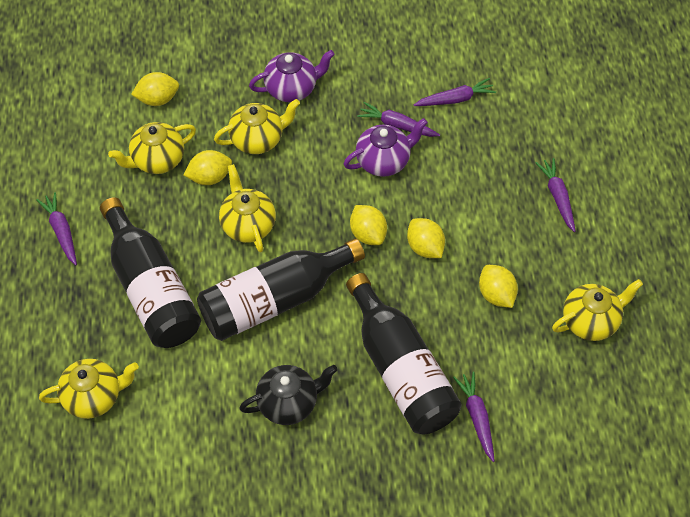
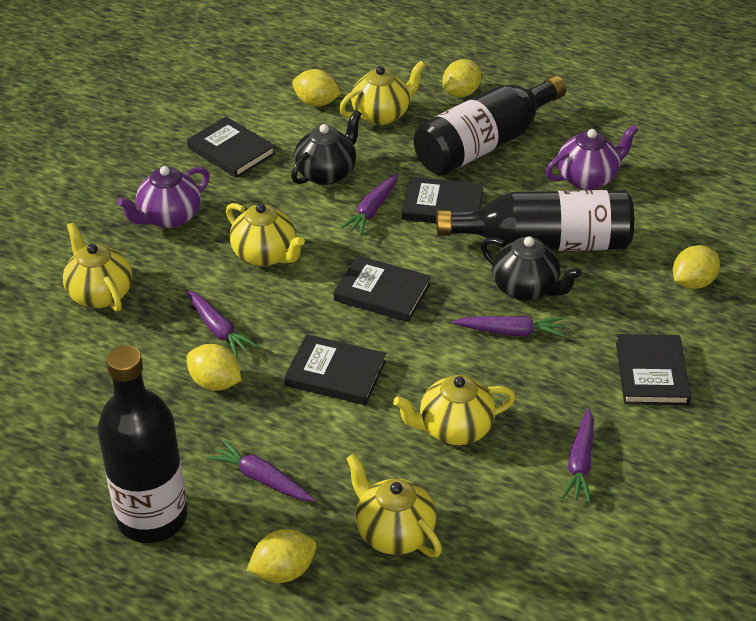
black book: none = 0 -> [187,117,276,178] [284,334,386,405] [333,255,431,322] [401,176,484,223] [616,334,691,405] = 5
black teapot: [239,365,338,425] = 1 -> [291,110,362,185] [481,236,581,301] = 2

